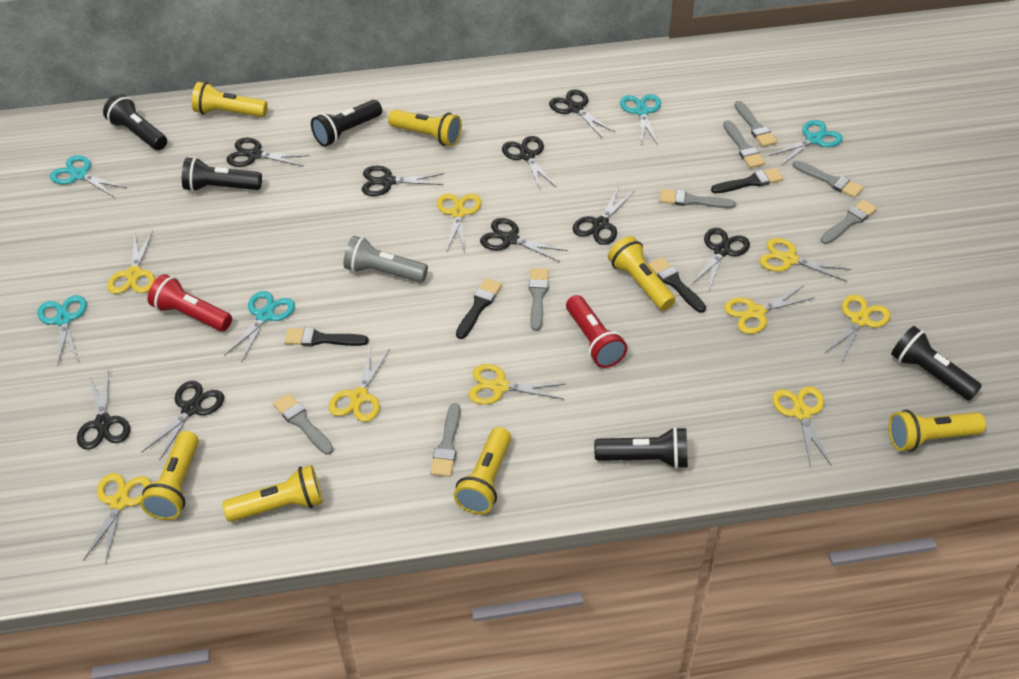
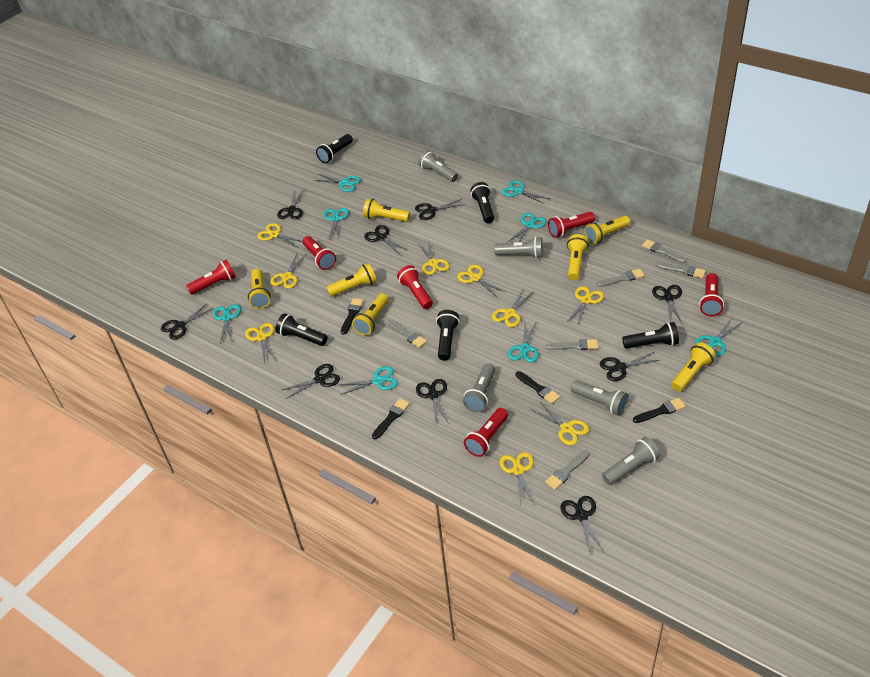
grey brush: [273,393,334,455] [430,403,460,477] [529,268,549,331] [659,189,736,208] [723,120,765,168] [734,101,777,147] [793,160,863,198] [821,200,877,244] = 8 -> [388,320,427,348] [545,450,590,490] [546,339,598,350] [597,269,645,287] [642,239,687,263] [656,262,706,278] = 6
grey flashlight: [343,236,428,283] = 1 -> [418,150,458,182] [463,363,495,412] [494,237,543,259] [571,380,629,416] [602,437,660,485] = 5
red flashlight: [148,274,232,331] [566,295,627,368] = 2 -> [186,260,236,295] [303,236,336,270] [397,265,433,309] [464,408,508,457] [548,212,595,238] [699,273,724,316] = 6
turquoise scissors: [38,295,87,364] [50,155,127,198] [224,291,295,361] [620,94,661,145] [769,120,843,166] = 5 -> [213,304,241,343] [314,174,361,192] [323,208,349,239] [340,366,398,395] [502,181,549,204] [508,213,547,242] [508,321,539,362] [695,318,743,357] = 8

